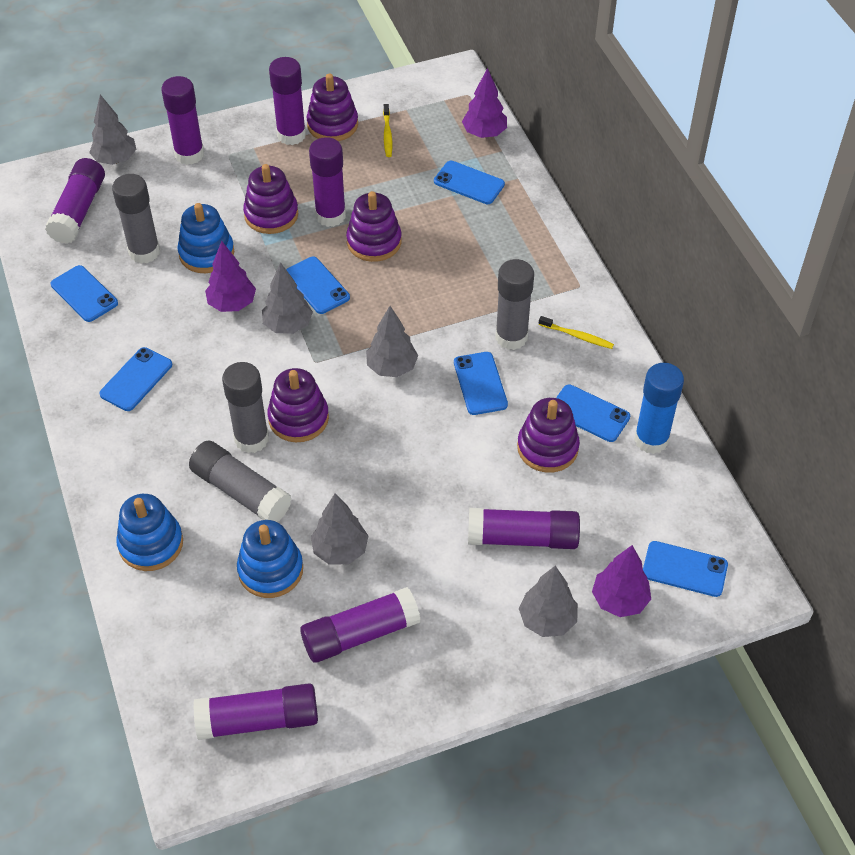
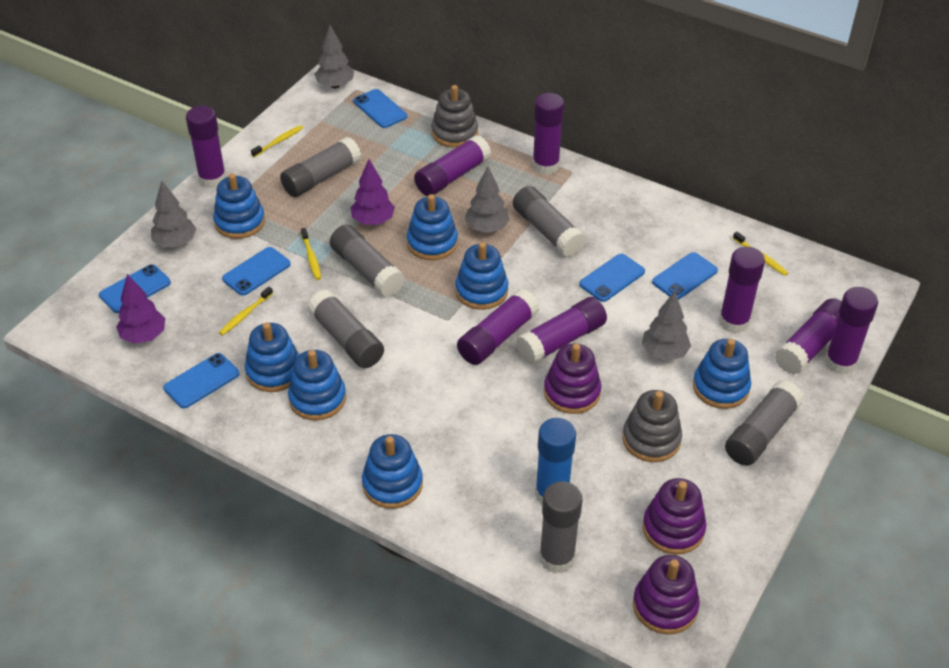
blue phone: [51,265,118,322] [99,347,172,411] [286,257,350,314] [434,161,505,204] [454,352,508,415] [556,385,630,442] [643,541,728,597] = 7 -> [99,264,171,313] [164,353,239,408] [222,247,291,296] [353,89,407,128] [579,254,645,302] [652,252,718,300] = 6
blue stacking toy: [116,494,183,571] [177,203,234,273] [237,520,303,598] = 3 -> [213,173,265,239] [245,322,299,392] [288,350,346,420] [362,434,423,509] [407,194,458,260] [455,242,508,310] [693,339,751,409] = 7
grey glue stick: [112,174,160,264] [189,441,292,522] [222,362,269,453] [495,259,534,350] = 4 -> [280,137,361,197] [307,290,384,368] [330,225,405,297] [513,186,586,257] [539,481,582,574] [725,380,804,466] = 6
grey stacking toy: none = 0 -> [431,85,478,148] [622,390,682,462] = 2
grey tree: [89,95,136,165] [262,262,313,334] [311,494,368,565] [366,306,418,377] [518,566,578,637] = 5 -> [151,181,196,247] [314,25,354,88] [465,167,509,233] [642,291,691,361] = 4
purple glue stick: [45,158,105,244] [161,76,204,165] [193,683,318,740] [269,57,306,145] [301,587,420,663] [309,137,346,227] [468,508,580,549] = 7 -> [186,106,226,189] [414,135,491,196] [457,289,539,365] [516,297,607,365] [532,93,564,175] [719,247,765,334] [774,298,842,374] [824,287,878,375] = 8
purple stacking toy: [243,164,298,234] [267,368,329,442] [307,73,358,141] [346,191,402,262] [517,398,580,473] = 5 -> [544,343,601,414] [633,555,700,634] [643,478,706,555] = 3
purple tree: [205,241,256,312] [462,68,507,138] [592,545,651,617] = 3 -> [116,274,165,344] [350,159,395,225] = 2
yellow toothbrush: [383,104,392,157] [539,316,614,349] = 2 -> [219,286,273,336] [251,125,303,157] [301,228,321,280] [733,232,788,276] = 4

